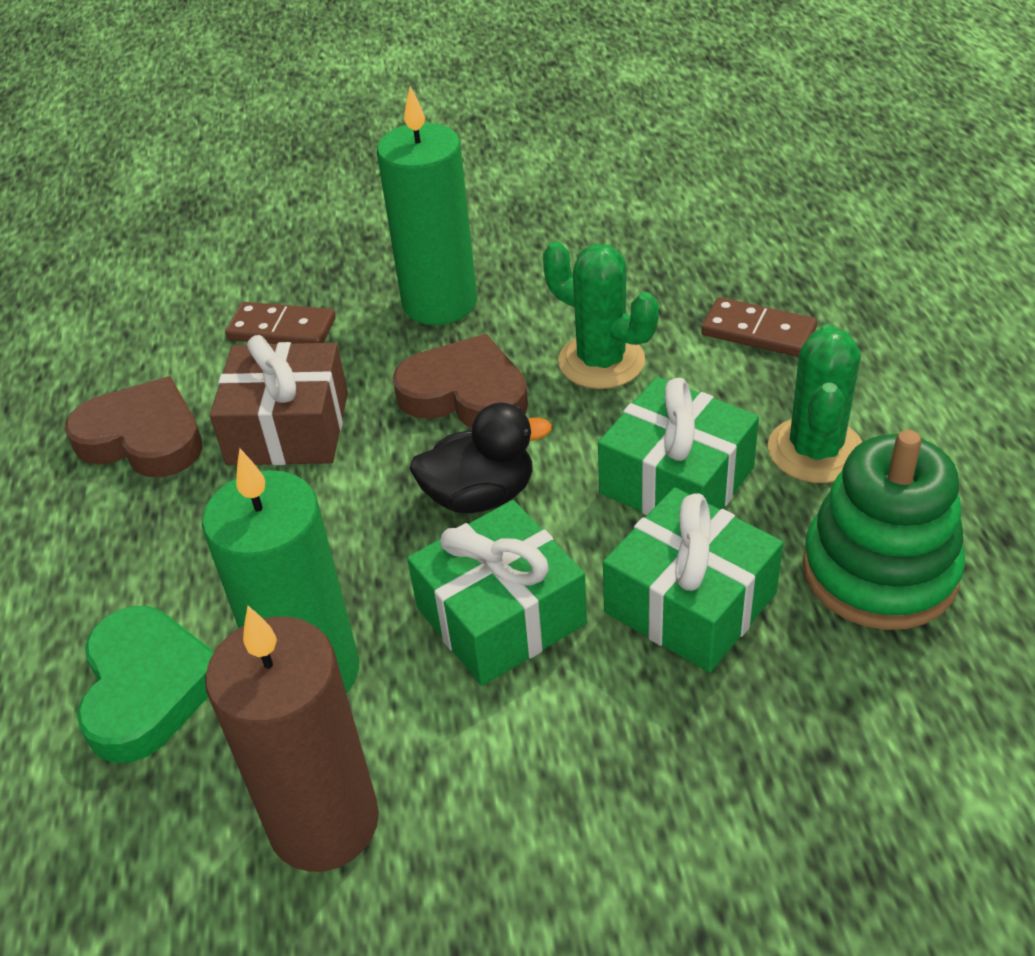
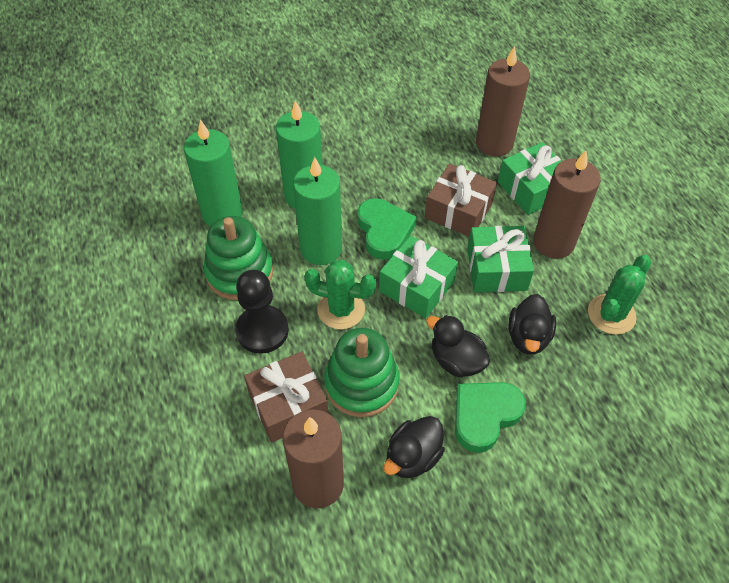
black duck: [410,403,552,513] = 1 -> [383,416,445,478] [426,315,490,377] [508,294,556,355] = 3
black pawn: none = 0 -> [235,270,289,354] = 1
brown candle: [205,606,379,872] = 1 -> [283,409,344,508] [476,46,530,157] [533,151,601,259] = 3
brown domino: [225,302,336,344] [701,297,817,357] = 2 -> none = 0
brown gift: [210,335,348,465] = 1 -> [244,351,329,443] [425,163,497,237] = 2
brown heart: [65,376,203,477] [393,334,528,428] = 2 -> none = 0
green candle: [202,448,359,694] [377,86,477,325] = 2 -> [184,119,243,227] [276,100,322,209] [293,157,342,265] = 3
green heart: [77,606,214,763] = 1 -> [358,198,417,260] [455,382,526,453] = 2
green stacking toy: [802,430,965,630] = 1 -> [204,216,273,300] [324,328,400,417] = 2

